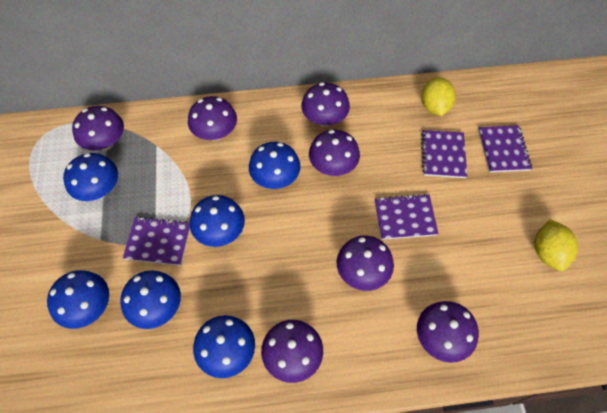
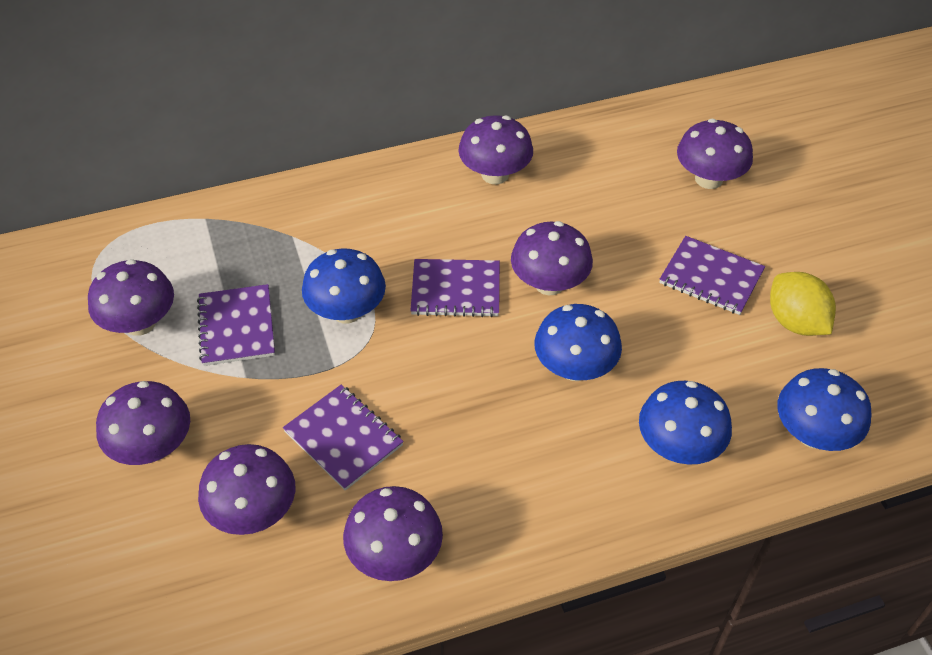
blue mushroom: [47,270,109,329] [63,153,118,201] [120,270,181,329] [190,195,245,247] [193,315,255,378] [249,142,300,189] = 6 -> [302,248,386,323] [534,304,622,381] [639,381,732,465] [777,368,872,451] = 4
yellow lemon: [421,77,456,116] [535,219,578,271] = 2 -> [770,272,836,336] = 1

